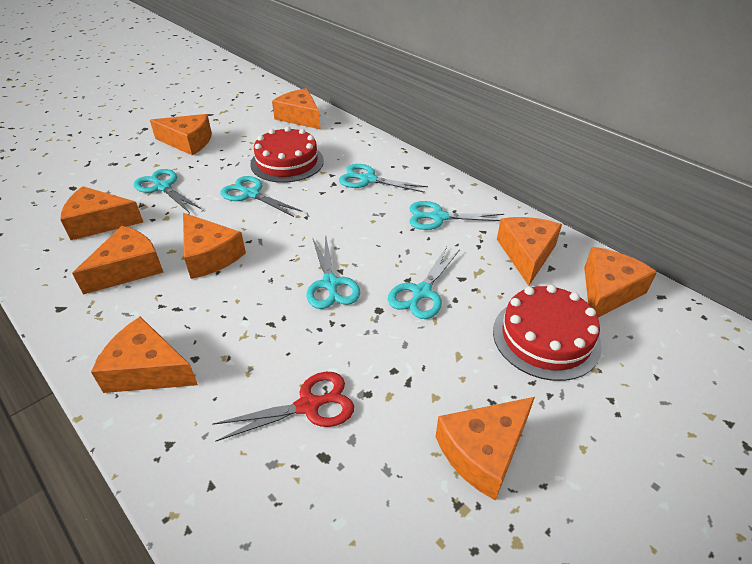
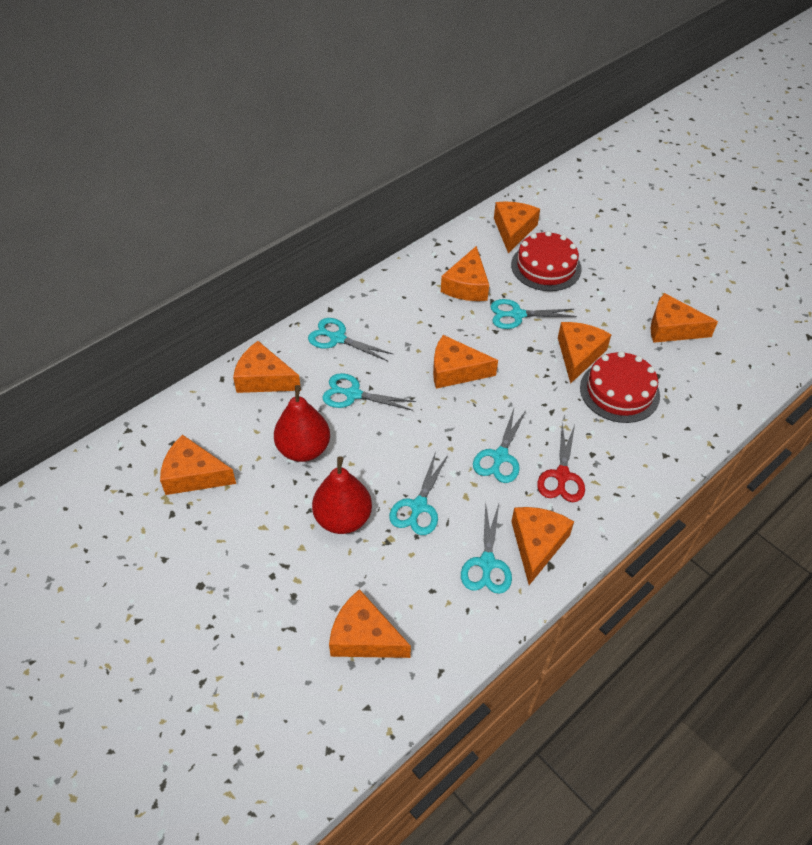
red pear: none = 0 -> [274,385,330,462] [312,456,372,534] = 2

